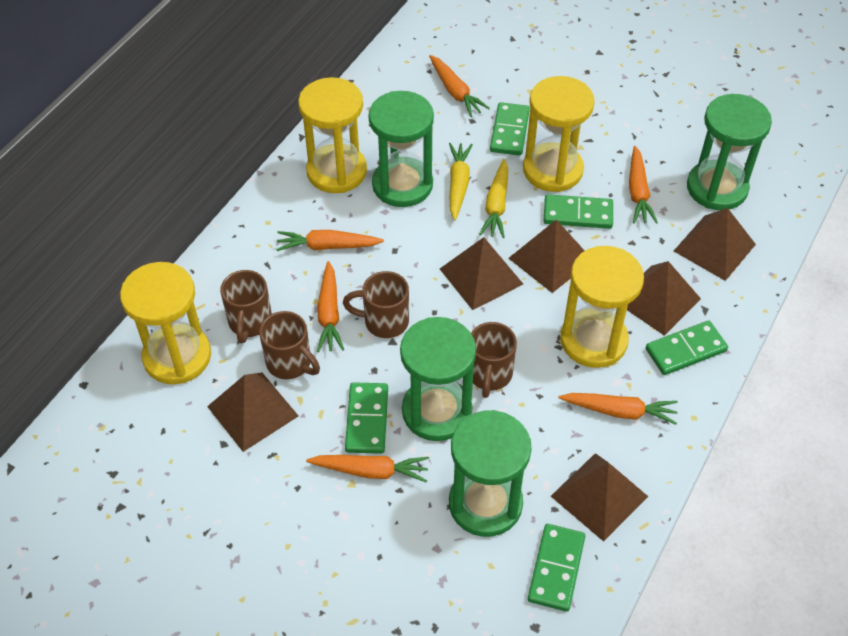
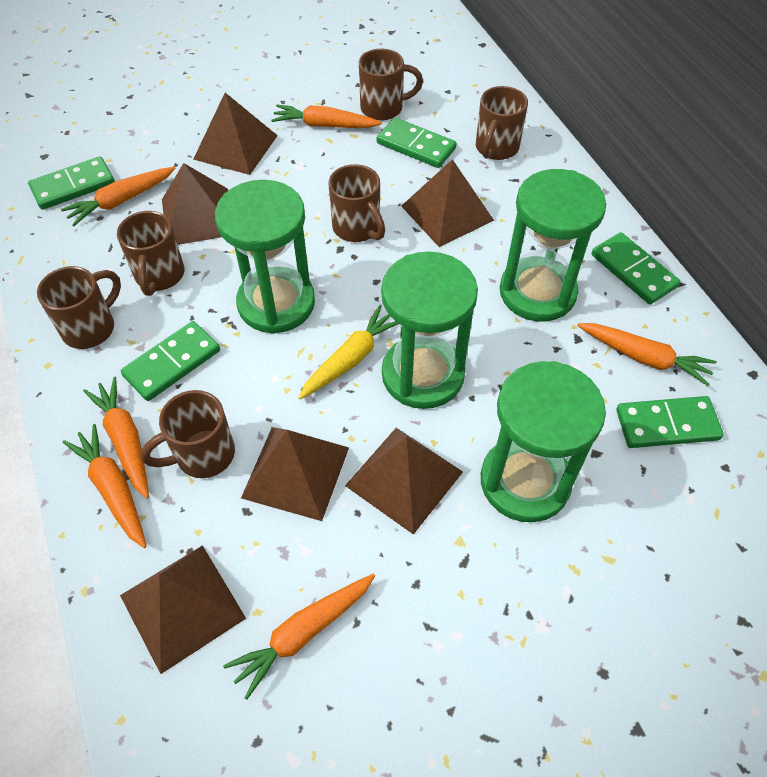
brown mug: [220,270,272,343] [259,311,320,379] [343,271,409,338] [471,322,517,398] = 4 -> [37,266,121,349] [117,211,185,296] [140,390,235,478] [328,164,385,242] [359,49,423,121] [476,86,528,160] = 6
yellow carrot: [449,143,473,221] [479,159,508,238] = 2 -> [298,305,399,400] = 1
yellow hourglass: [120,262,211,384] [298,77,367,193] [523,76,595,192] [560,246,644,368] = 4 -> none = 0

